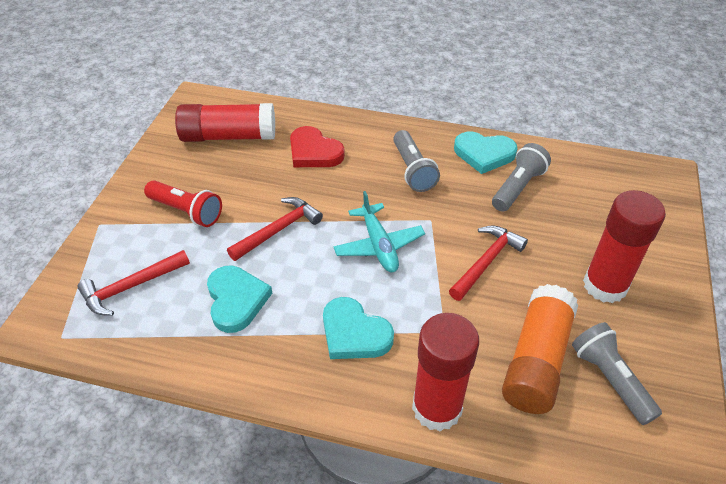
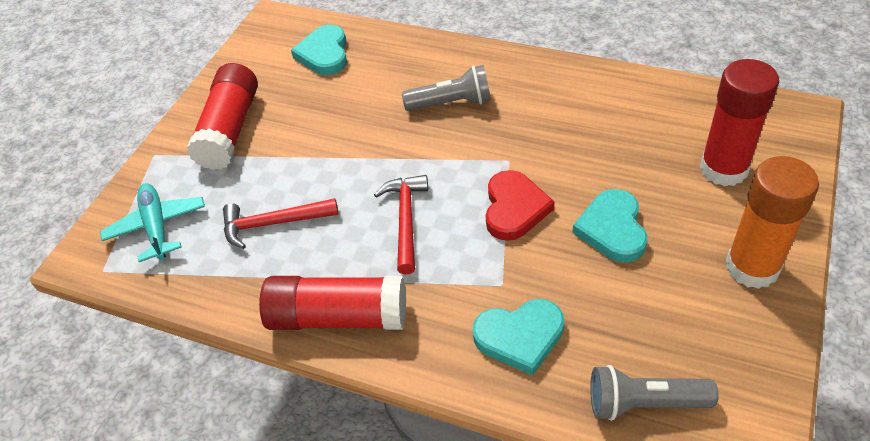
grey flashlight: [393,130,440,192] [492,143,551,212] [572,322,662,425] = 3 -> [402,65,491,111] [590,365,719,421] = 2
red flashlight: [144,180,222,227] = 1 -> none = 0
red hammer: [78,250,190,316] [227,197,323,261] [449,225,528,301] = 3 -> [223,198,338,249] [374,175,428,274] = 2

